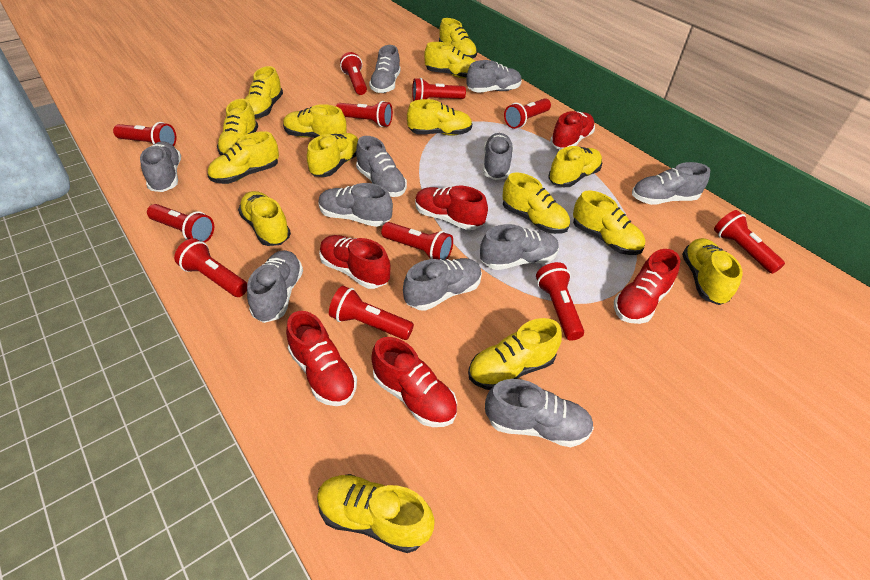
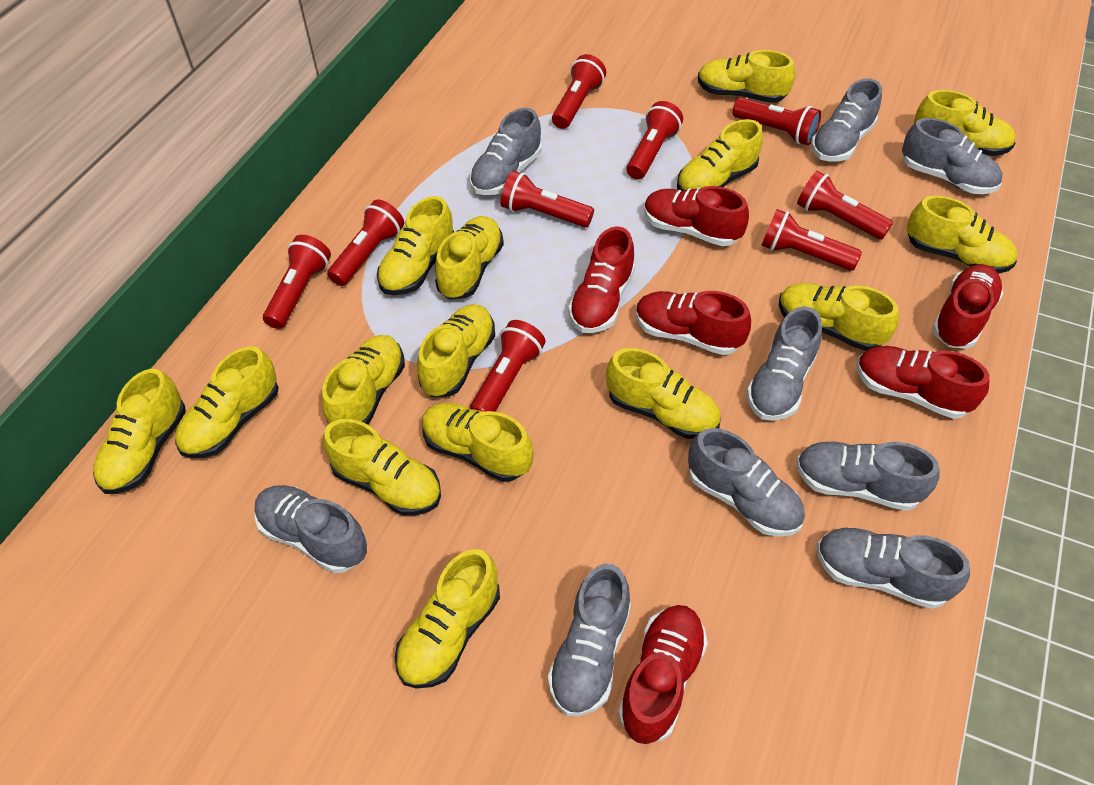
grey shoe: [140,142,181,192] [247,250,303,323] [318,183,393,227] [356,136,407,197] [369,45,401,93] [403,258,482,311] [467,60,522,93] [480,224,559,270] [483,133,514,180] [485,379,594,447] [632,162,710,205] = 11 -> [254,485,367,573] [469,108,542,195] [548,564,631,716] [688,428,805,537] [746,306,822,421] [796,442,940,511] [811,78,882,161] [817,528,970,609] [902,118,1002,194] = 9
red flashlight: [113,122,177,146] [147,204,214,243] [174,238,247,297] [329,286,414,340] [336,101,393,127] [340,52,367,95] [381,222,453,260] [412,78,466,101] [504,98,551,129] [536,262,584,341] [714,210,785,274] = 11 -> [263,235,331,329] [327,199,404,286] [470,320,545,412] [501,171,594,227] [552,54,606,129] [626,101,683,179] [733,98,821,145] [761,209,862,271] [797,171,893,240] = 9

